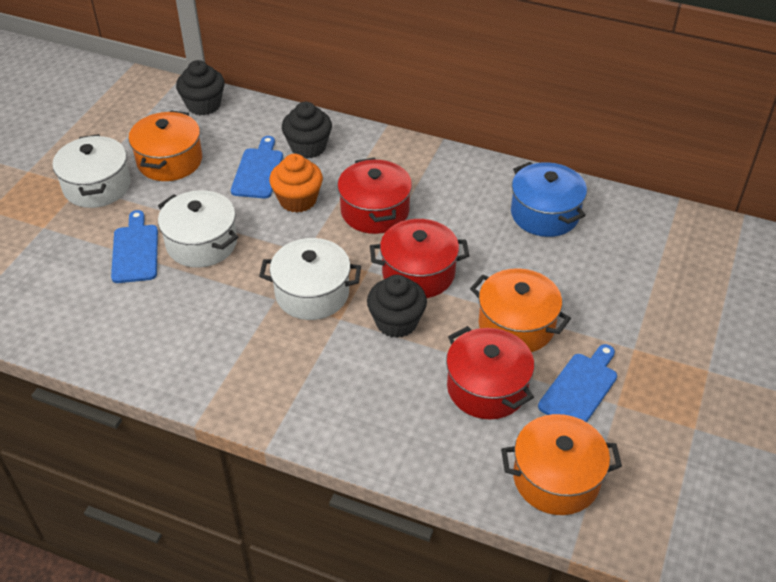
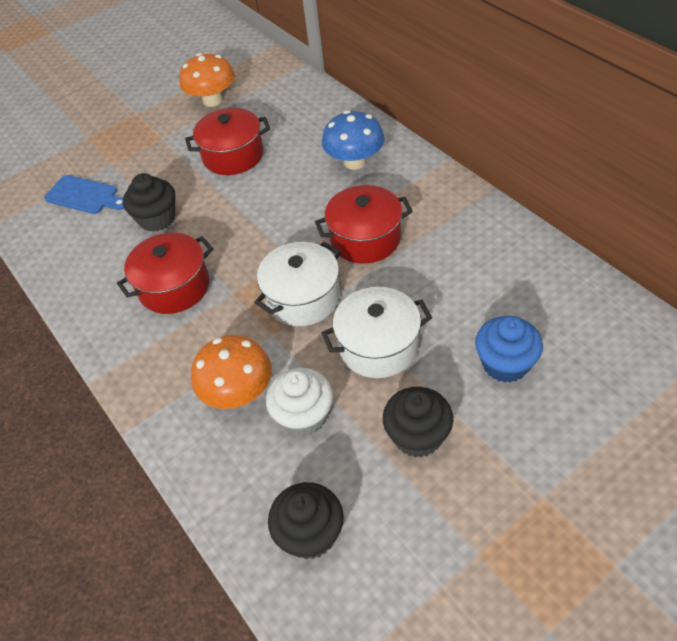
blue cupcake: none = 0 -> [475,316,543,383] = 1
blue cutting board: [111,210,158,283] [231,136,283,199] [538,344,617,422] = 3 -> [44,175,124,214] = 1
blue mushroom: none = 0 -> [322,110,385,170] = 1
blue pot: [511,162,587,237] = 1 -> none = 0
orange cupcake: [269,154,323,213] = 1 -> none = 0
orange mushroom: none = 0 -> [179,53,235,107] [191,335,272,409] = 2
orange pot: [128,110,202,181] [470,268,571,352] [501,414,622,515] = 3 -> none = 0
white cupcake: none = 0 -> [266,368,333,436] = 1
white pot: [52,134,131,208] [158,190,238,268] [259,238,361,320] = 3 -> [254,242,341,326] [322,287,432,378] = 2

